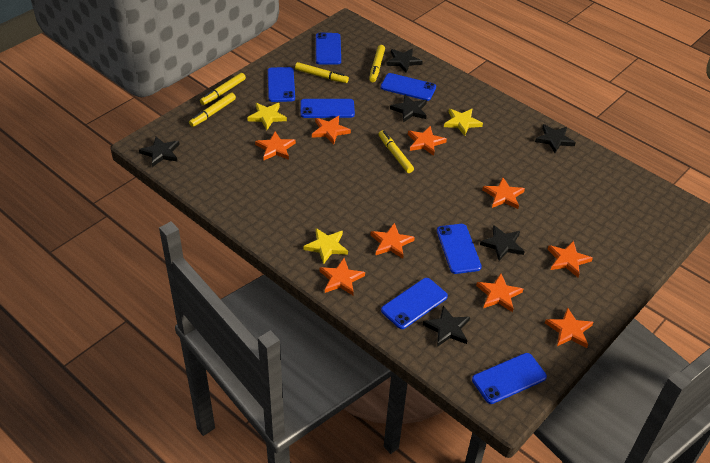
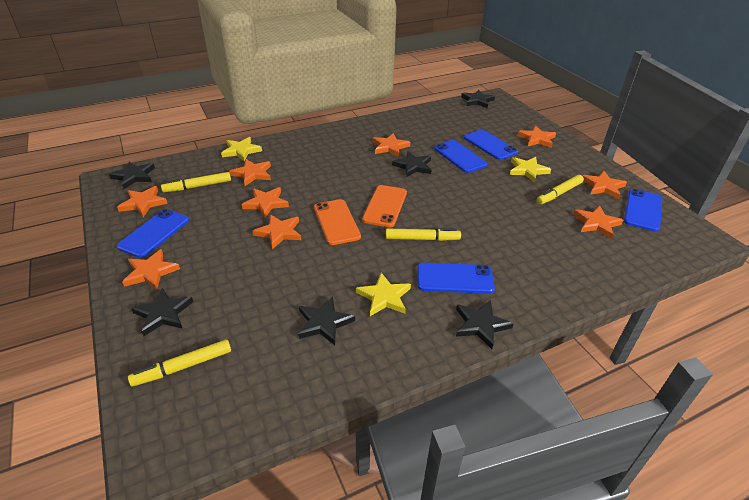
blue phone: [268,67,295,102] [300,99,355,118] [316,33,341,64] [381,73,436,101] [381,278,448,329] [437,224,482,274] [472,353,547,404] = 7 -> [117,209,189,258] [417,263,495,294] [434,140,487,173] [464,130,518,160] [624,189,662,232] = 5
orange phone: none = 0 -> [314,199,361,245] [362,185,407,227] = 2
yellow marker: [189,93,236,127] [200,73,246,105] [295,62,349,83] [369,45,385,82] [379,130,414,173] = 5 -> [128,339,231,387] [161,172,231,192] [386,228,461,241] [536,175,584,205] = 4

